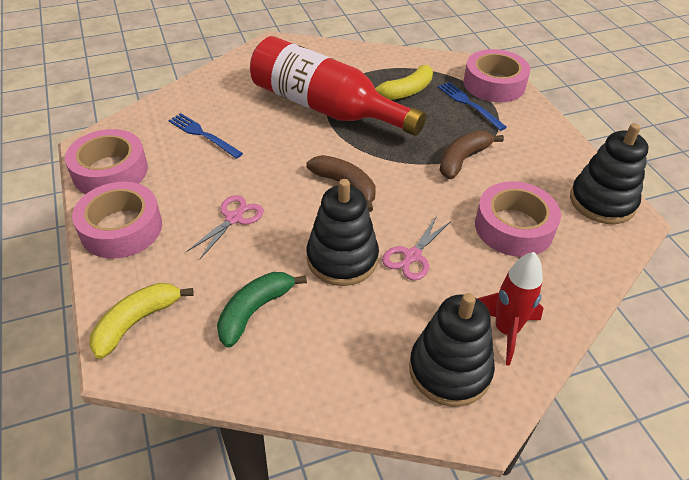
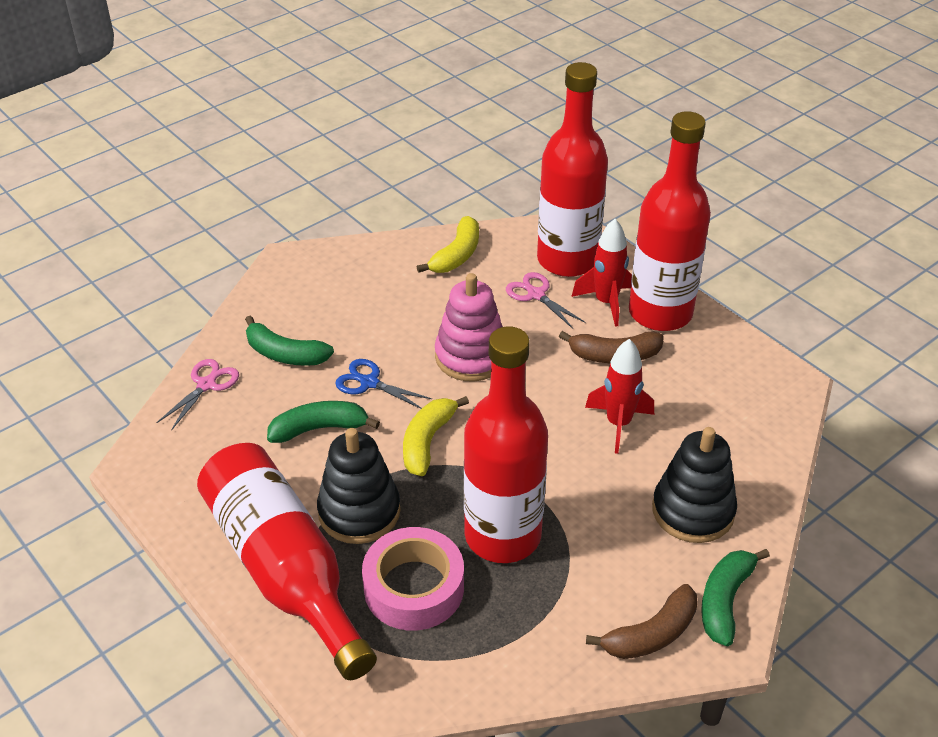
black stacking toy: [307,179,379,286] [409,293,495,407] [570,123,649,224] = 3 -> [317,428,401,544] [652,427,737,543] = 2
blue fork: [168,113,243,159] [438,82,507,131] = 2 -> none = 0
blue scissors: none = 0 -> [335,359,432,409] = 1
green banana: [217,272,307,348] = 1 -> [245,315,334,366] [267,401,380,443] [701,549,770,646] = 3
pink stacking toy: none = 0 -> [435,273,503,381] = 1
pink tape: [65,129,148,194] [72,182,162,258] [464,49,530,102] [475,181,561,257] = 4 -> [362,527,464,631] = 1
red bottle: [250,36,426,136] = 1 -> [197,443,377,680] [464,326,548,563] [537,62,608,277] [629,111,711,331] = 4
red rocket: [478,252,544,366] = 1 -> [571,219,632,327] [585,339,654,454] = 2

